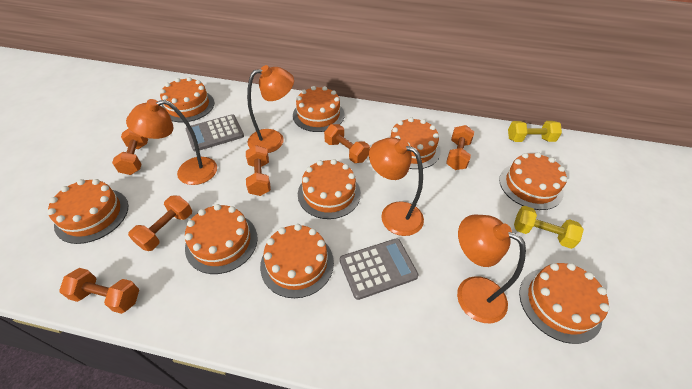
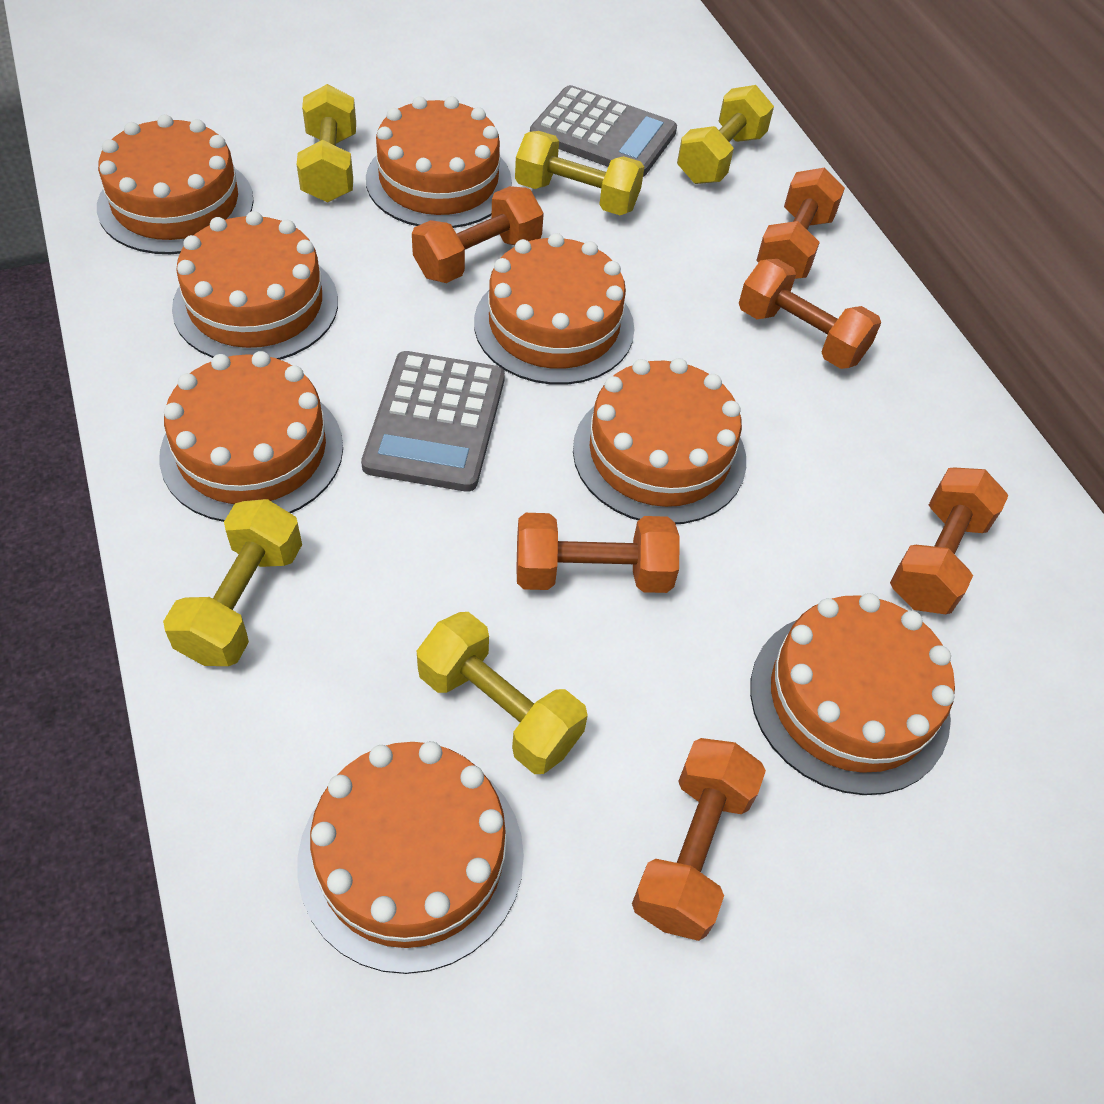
orange cake: [47,179,128,244] [160,77,214,122] [185,204,258,274] [260,224,334,298] [293,86,345,132] [298,159,361,219] [388,117,441,169] [499,152,567,210] [519,263,610,344] = 9 -> [97,114,254,254] [159,351,343,522] [172,211,338,360] [298,741,524,974] [366,96,512,228] [474,233,634,385] [573,358,746,524] [750,593,955,795] = 8
orange lamp: [126,99,217,185] [247,65,294,153] [369,137,424,236] [457,214,526,323] = 4 -> none = 0
yellow dumbbell: [508,121,562,142] [514,206,584,249] = 2 -> [163,499,302,666] [297,84,356,202] [417,612,588,774] [515,131,644,215] [677,85,774,184] = 5

